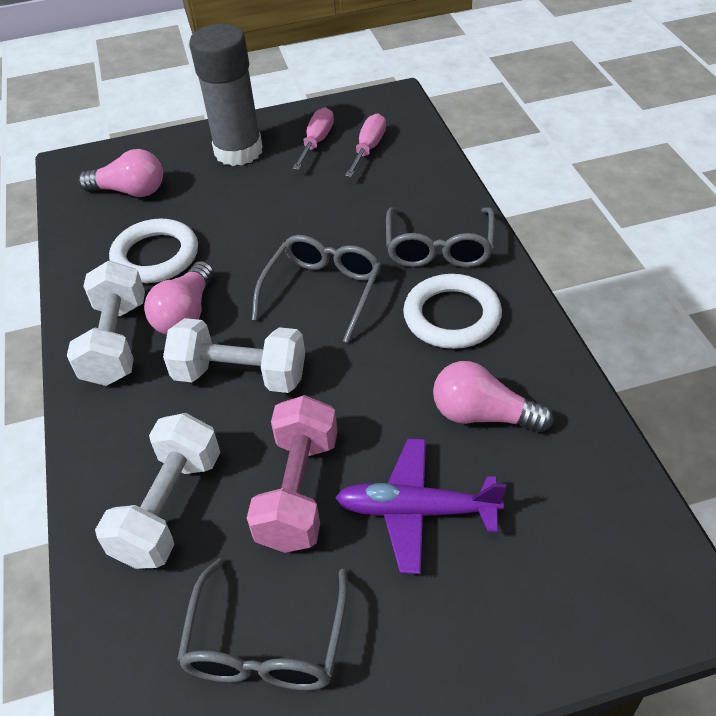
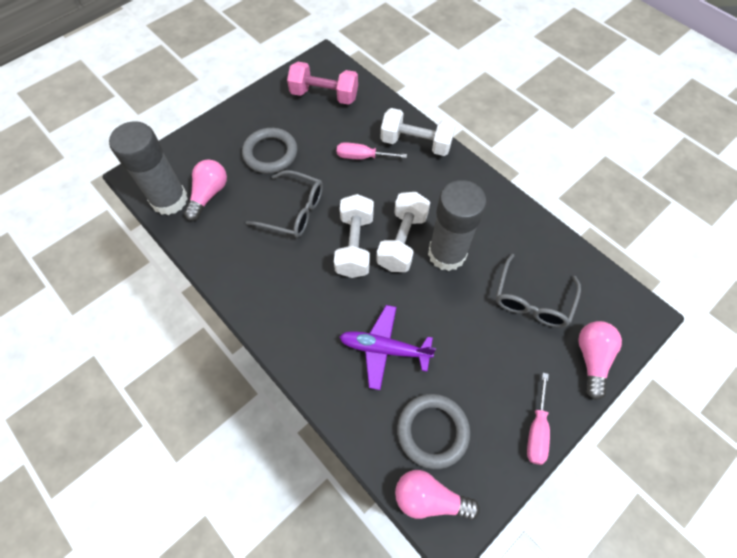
grey glasses: [177,558,348,690] [252,235,381,343] [386,207,495,267] = 3 -> [246,170,323,238] [496,254,581,328] = 2
grey glue stick: [189,24,263,166] = 1 -> [109,121,188,215] [428,180,487,271] = 2
grey ring: none = 0 -> [242,128,298,174] [397,394,470,469] = 2
white ring: [109,219,198,283] [403,274,502,349] = 2 -> none = 0

